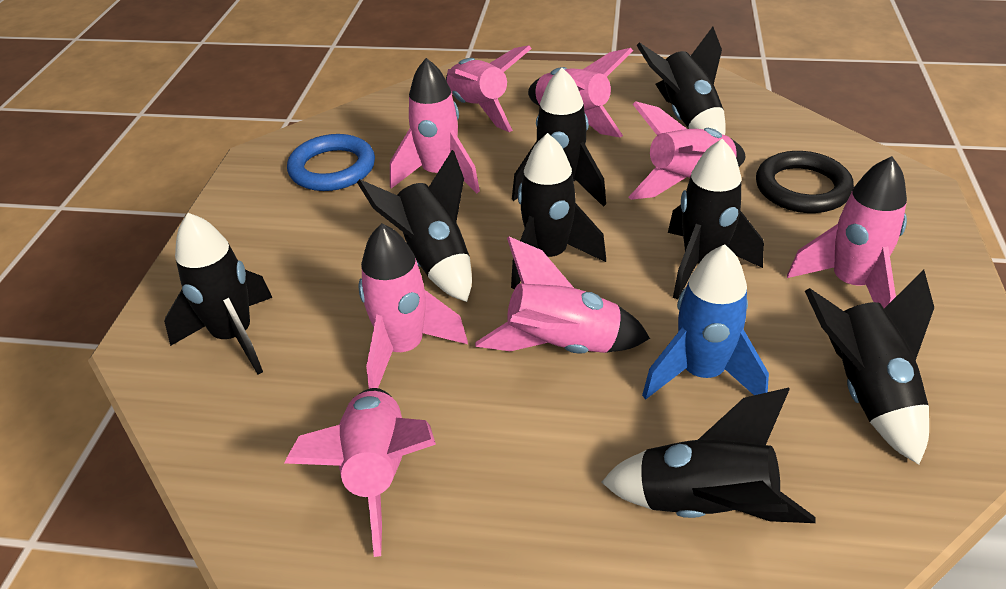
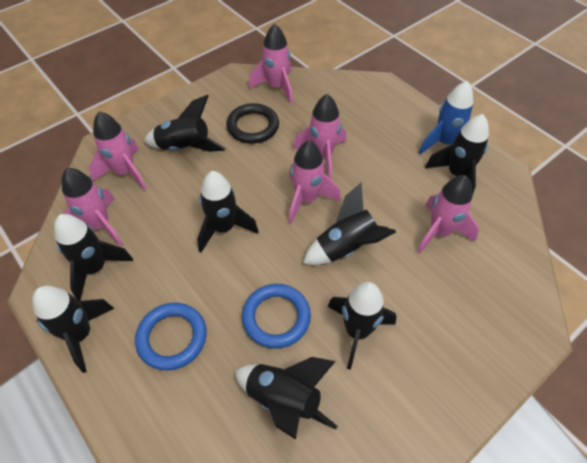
blue ring: [287,134,375,191] = 1 -> [135,303,207,371] [242,284,311,349] = 2
pink rocket: [285,388,436,557] [358,223,468,389] [390,58,480,193] [446,45,532,132] [475,237,650,354] [528,48,633,137] [629,101,745,200] [787,156,907,308] = 8 -> [62,168,123,246] [89,112,147,190] [249,24,293,104] [289,140,340,224] [293,94,346,179] [417,175,479,254] = 6

